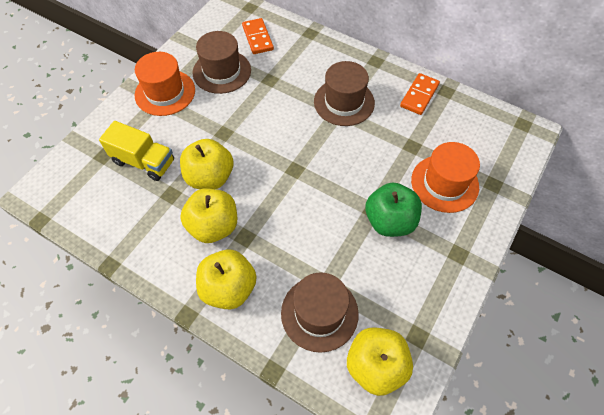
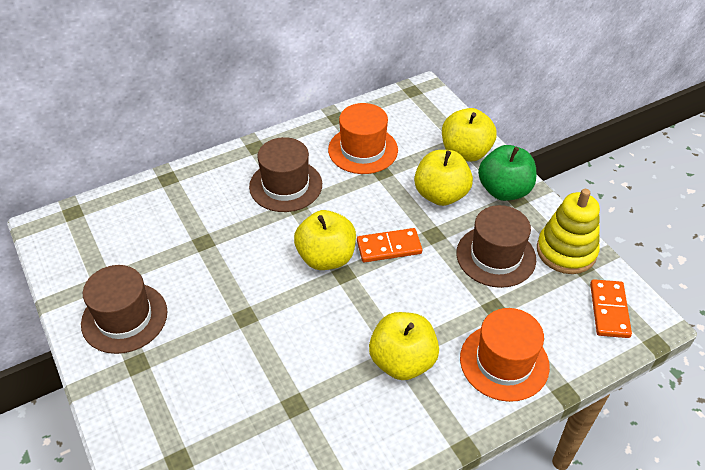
yellow stacking toy: none = 0 -> [537,189,600,274] = 1
yellow truck: [99,121,174,181] = 1 -> none = 0

